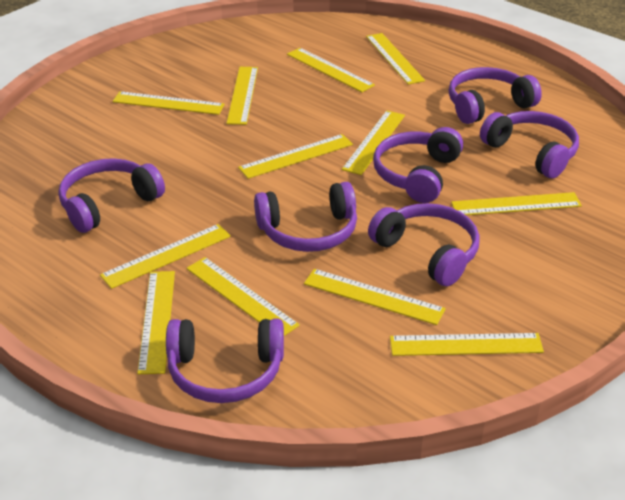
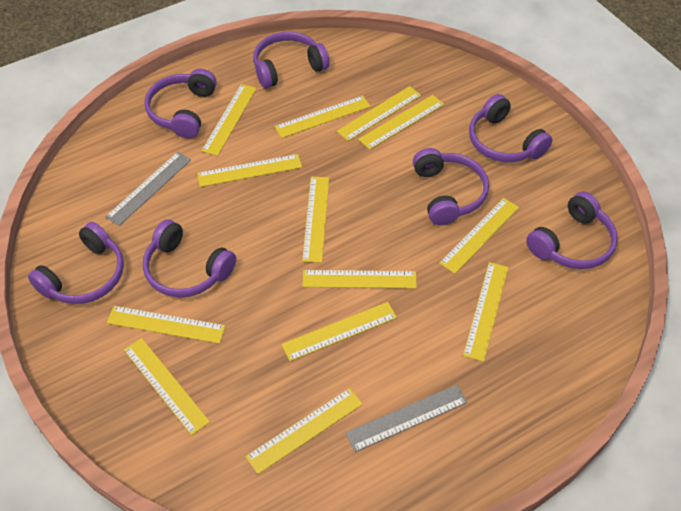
grey ruler: none = 0 -> [105,152,191,226] [345,384,467,452] = 2
yellow ruler: [100,224,231,289] [113,91,225,115] [137,271,175,374] [186,257,300,336] [226,67,258,125] [238,134,353,179] [287,48,375,92] [304,269,446,325] [342,110,405,175] [366,33,425,85] [390,333,544,356] [451,192,582,215] = 12 -> [107,306,225,344] [124,338,210,435] [197,154,302,187] [201,84,257,156] [245,388,363,474] [274,95,371,138] [281,302,397,361] [302,177,329,263] [302,270,417,289] [337,86,421,141] [358,95,444,150] [439,198,519,274] [463,262,508,362] = 13

